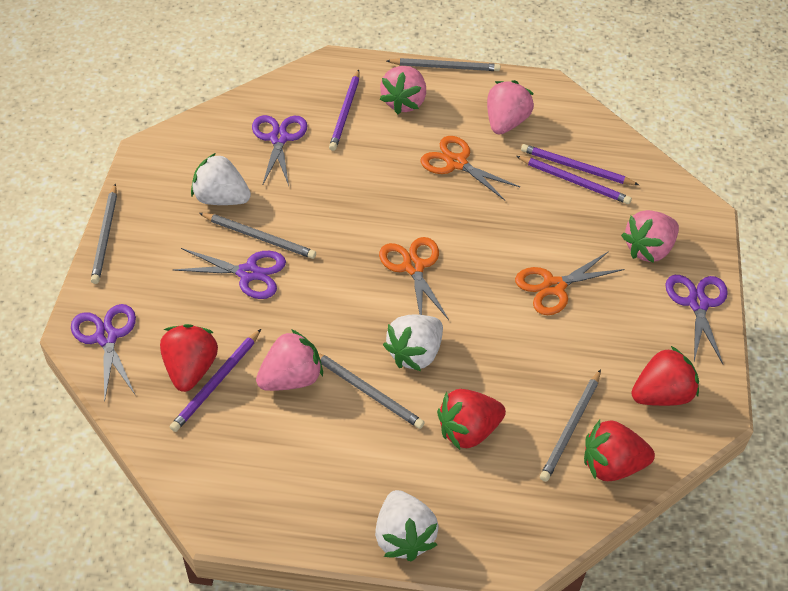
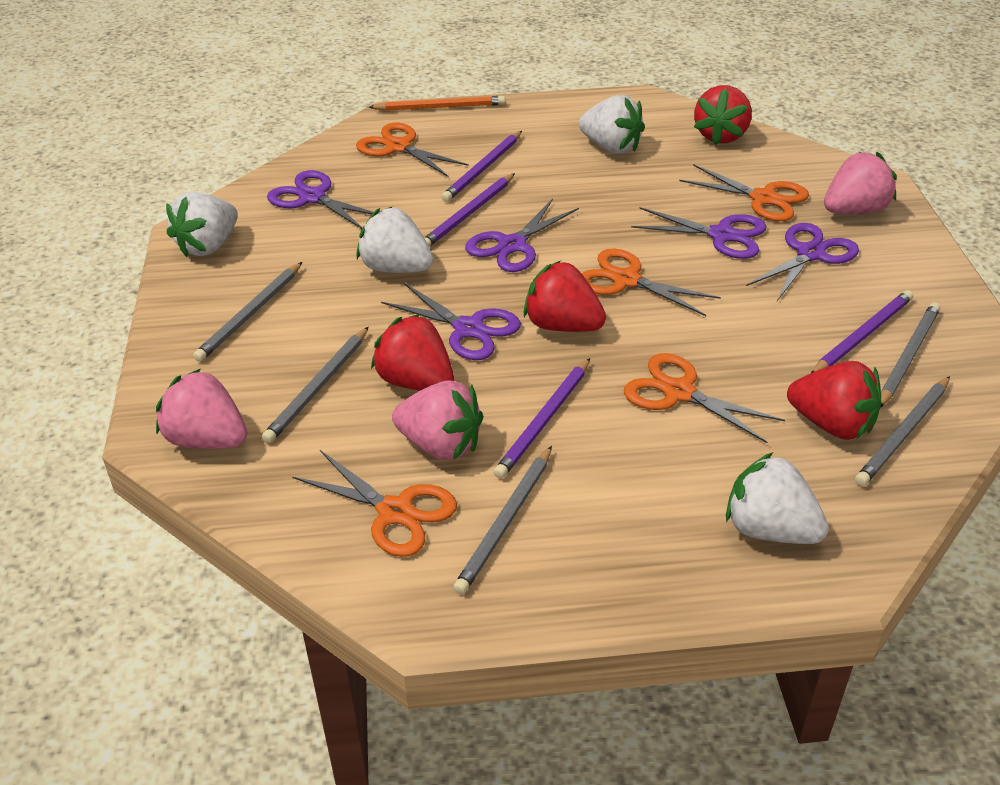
orange pencil: none = 0 -> [368,96,505,111] = 1
orange scissors: [379,237,449,320] [420,136,520,201] [515,251,625,315] = 3 -> [292,450,457,557] [356,123,469,177] [581,249,721,316] [624,353,785,443] [679,164,809,221] = 5
pink strawberry: [256,329,323,391] [380,66,426,114] [487,80,534,134] [621,210,679,263] = 4 -> [156,369,247,449] [392,380,483,460] [824,152,897,214] = 3
purple scissors: [71,304,136,402] [173,248,286,299] [252,115,307,186] [665,275,728,364] = 4 -> [267,170,374,229] [381,283,521,360] [465,199,579,272] [631,207,767,259] [746,223,859,301] = 5
white strawberry: [191,153,251,205] [375,490,439,561] [383,315,443,371] = 3 -> [166,191,238,257] [356,206,433,273] [579,95,645,154] [726,452,829,544] = 4

